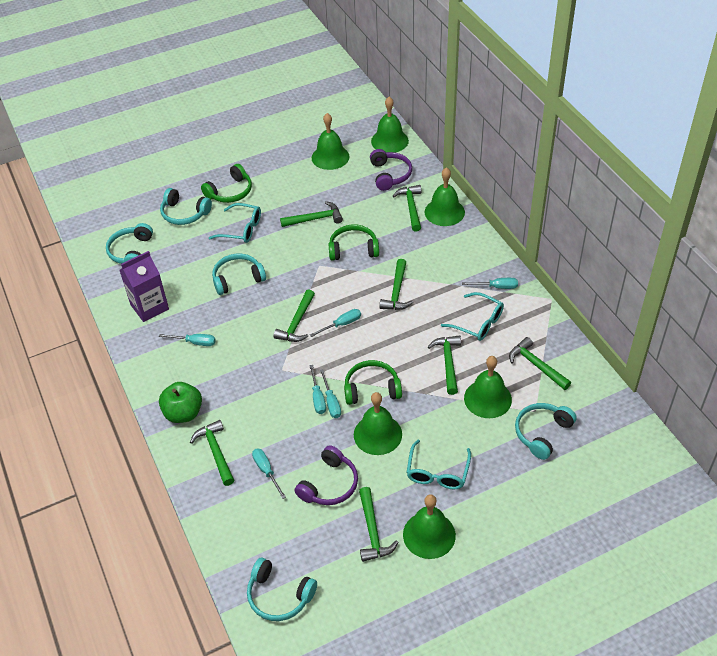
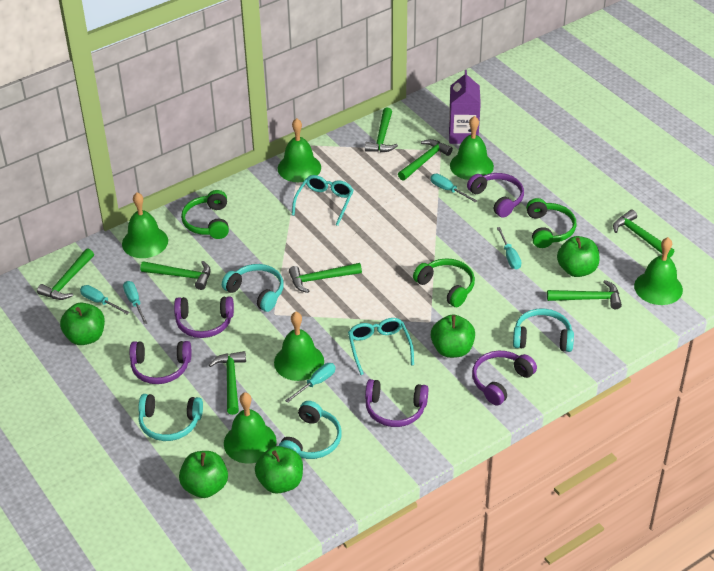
green apple: [159,382,202,423] = 1 -> [60,303,105,345] [179,451,228,498] [255,446,303,494] [431,314,475,358] [557,236,600,277] = 5
purple headphones: [294,445,358,505] [370,149,412,191] = 2 -> [130,341,191,384] [174,296,234,338] [365,379,428,427] [467,173,524,218] [472,351,537,405] = 5
turquoise glasses: [209,203,261,243] [406,440,471,489] [441,292,504,341] = 3 -> [292,175,353,226] [348,318,414,375] = 2
turquoise headphones: [106,223,153,264] [160,188,212,225] [212,253,266,295] [247,558,317,621] [515,403,577,460] = 5 -> [138,394,203,441] [222,264,284,312] [278,401,342,459] [513,309,574,352] = 4
turquoise screwdriver: [159,334,216,346] [252,448,286,499] [309,365,326,414] [310,309,361,337] [320,369,341,418] [462,278,518,289] = 6 -> [80,285,130,314] [123,281,147,324] [285,363,336,403] [430,174,477,203] [497,227,521,270] = 5

